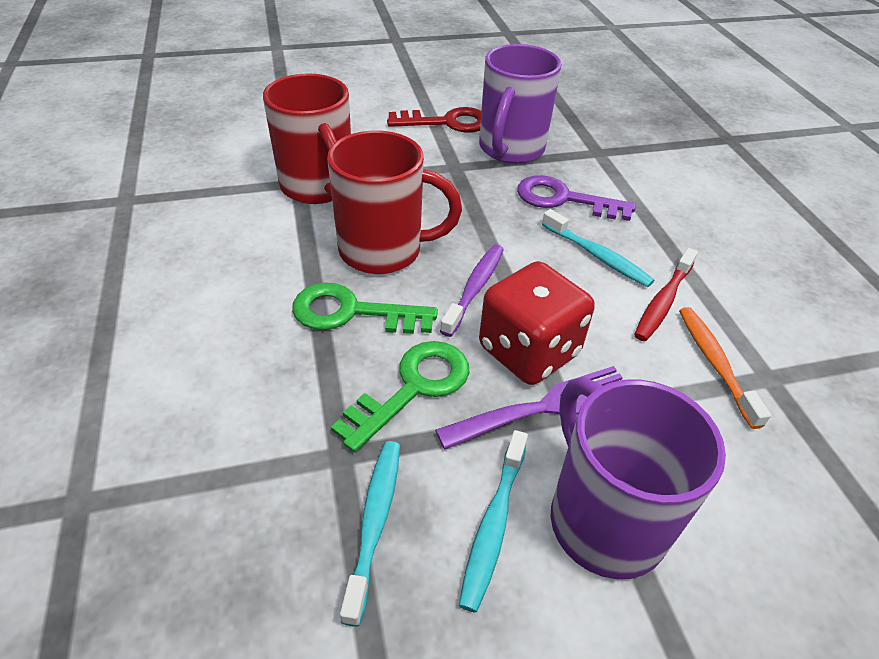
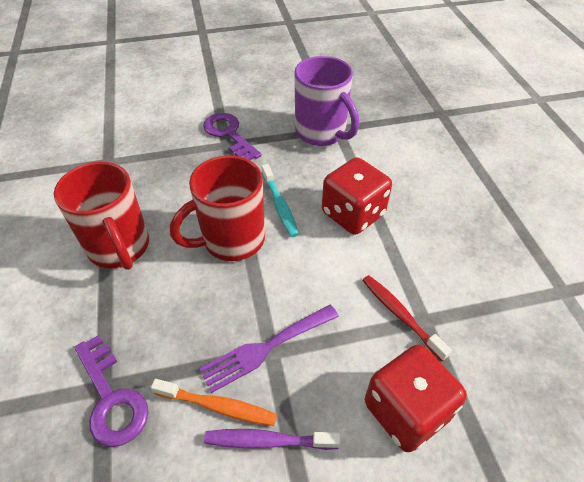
green key: [292,283,438,334] [331,341,470,452] = 2 -> none = 0
purple key: [517,175,636,221] = 1 -> [74,335,149,447] [203,113,262,160] = 2
purple mug: [479,44,562,164] [550,377,726,579] = 2 -> [294,56,359,146] = 1
red dice: [479,261,595,385] = 1 -> [322,157,392,235] [365,344,467,452] = 2
red key: [387,107,481,133] = 1 -> none = 0
turquoise toothbrush: [340,441,400,627] [459,430,528,613] [542,209,654,287] = 3 -> [261,164,299,237] = 1

